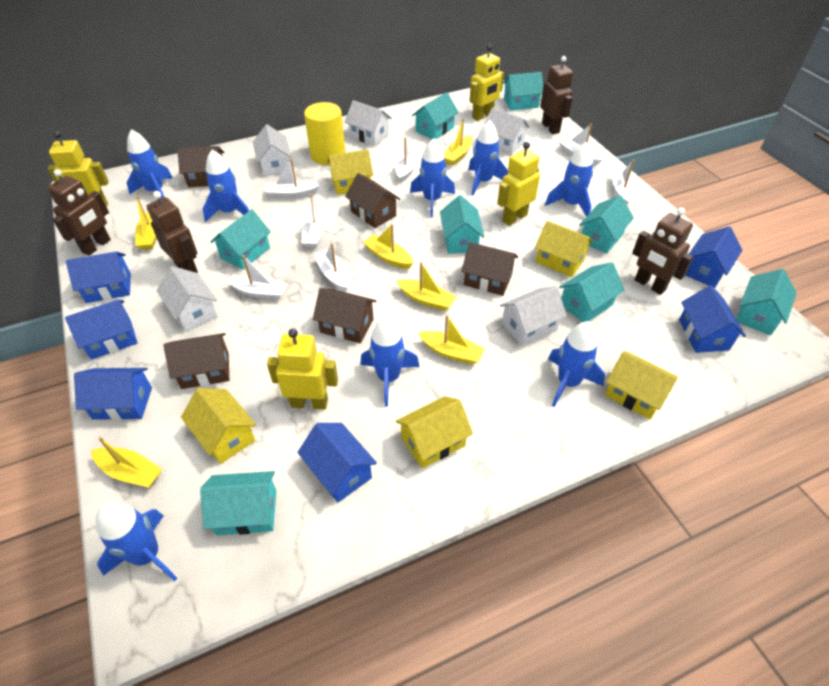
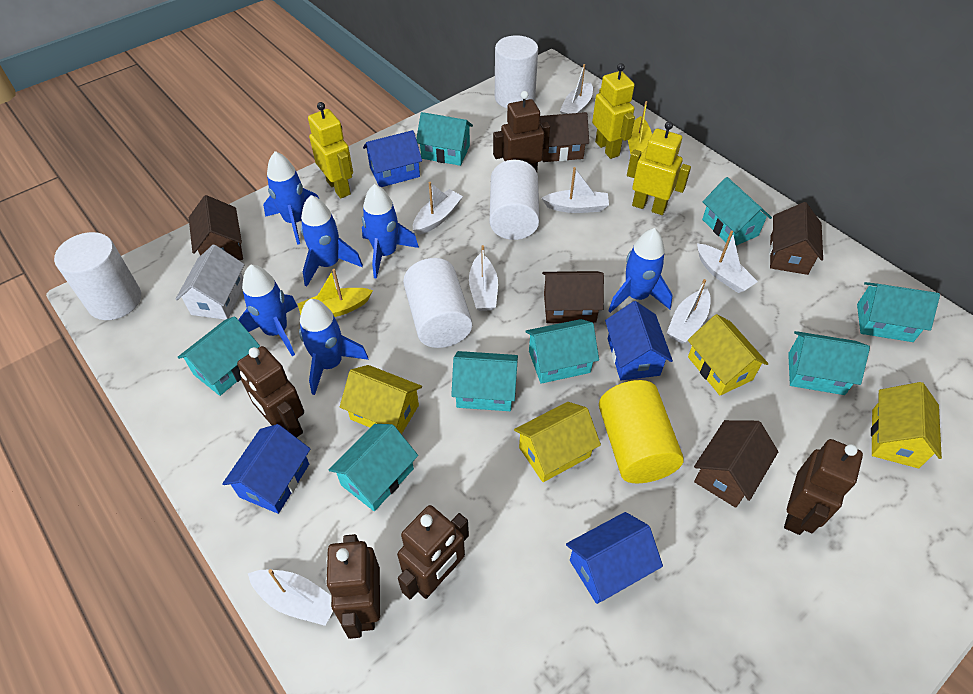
blue house: [65,299,138,360] [66,251,131,303] [74,368,152,420] [297,423,377,502] [679,285,746,353] [685,226,742,288] = 6 -> [222,424,310,514] [363,130,422,187] [566,512,663,604] [605,301,673,380] = 4
blue rocket: [96,502,177,581] [127,129,172,198] [203,150,249,222] [360,316,420,406] [410,138,455,217] [468,120,508,196] [545,142,593,217] [548,321,605,407] = 8 -> [238,265,298,356] [263,151,319,245] [299,299,369,395] [301,195,363,287] [362,184,419,279] [608,228,673,313] = 6
brown robot: [48,169,111,256] [147,191,198,273] [540,56,573,134] [632,207,694,295] = 4 -> [237,346,304,438] [326,534,380,639] [397,505,469,599] [493,91,550,172] [784,439,863,535] = 5
white cylinder: none = 0 -> [54,232,141,320] [403,258,472,348] [490,160,539,240] [495,35,538,108] = 4
white house: [157,266,218,332] [253,124,292,177] [345,100,392,146] [484,108,530,155] [500,286,567,346] = 5 -> [176,244,245,320] = 1
yellow boat: [91,437,162,488] [135,196,157,250] [363,224,413,269] [397,261,457,311] [418,314,484,365] [444,118,473,165] = 6 -> [298,269,373,317] [628,101,652,155] = 2
yellow house: [181,388,256,464] [327,150,373,195] [396,396,473,469] [535,221,593,277] [605,351,678,420] = 5 -> [340,365,422,434] [514,402,601,482] [688,314,768,396] [871,382,942,468] = 4
yellow robot: [48,131,109,207] [267,328,338,409] [470,44,504,121] [497,142,540,226] = 4 -> [308,102,353,198] [592,63,635,159] [627,121,691,215] = 3

